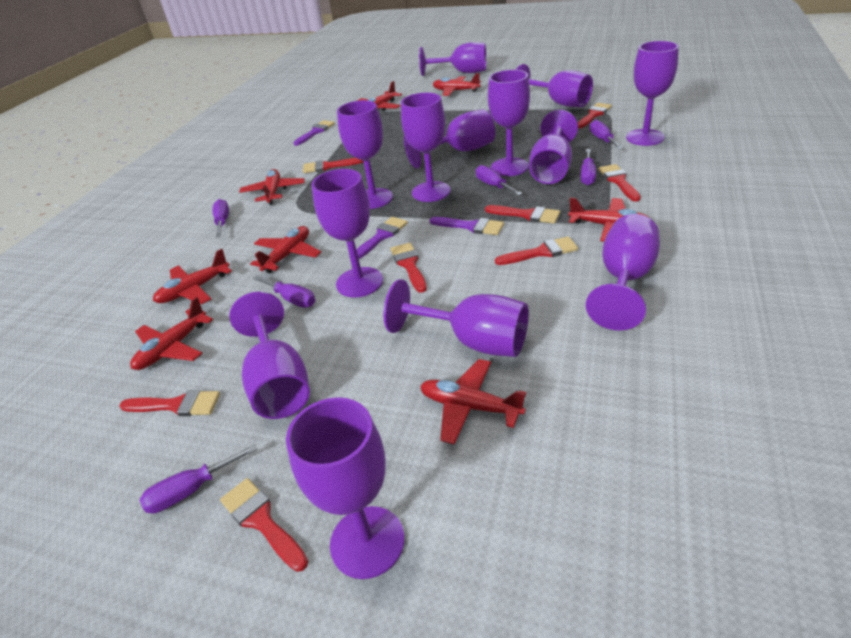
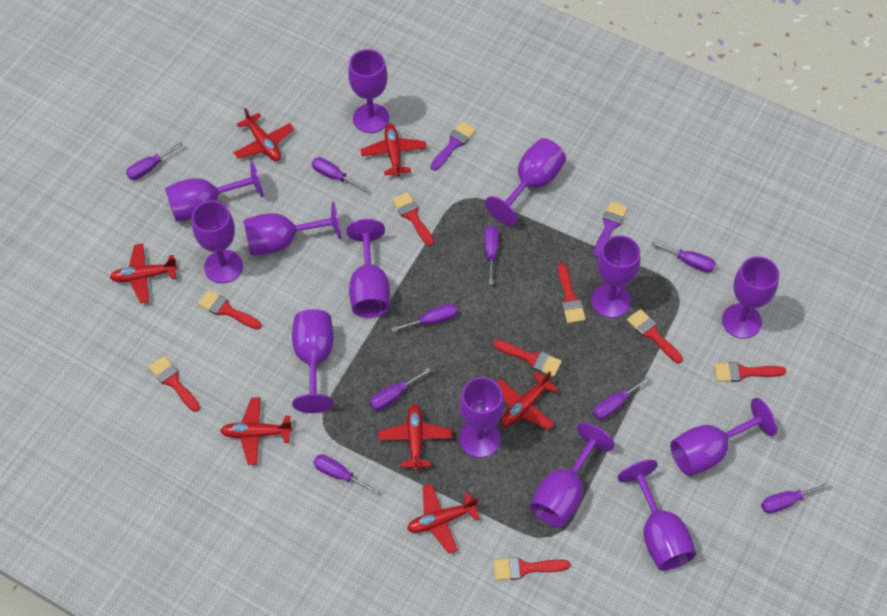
purple brush: [293,120,335,146] [356,217,408,259] [430,217,504,235] = 3 -> [430,122,476,171] [593,201,628,258] = 2
purple screwdriver: [140,444,257,513] [213,199,229,237] [253,276,316,308] [476,165,522,195] [581,149,596,185] [590,120,623,149] = 6 -> [126,142,183,180] [312,157,368,192] [313,454,379,494] [370,368,431,410] [391,304,458,332] [484,225,498,285] [593,376,651,420] [651,241,716,273] [761,482,830,514] = 9
red plane: [130,297,213,370] [153,249,232,304] [239,169,305,205] [250,226,321,273] [357,81,402,111] [420,359,526,445] [433,73,481,96] [568,197,649,242] = 8 -> [109,243,178,303] [220,397,293,465] [233,108,294,161] [361,124,427,177] [378,404,452,471] [407,483,480,554] [496,371,558,430] = 7

